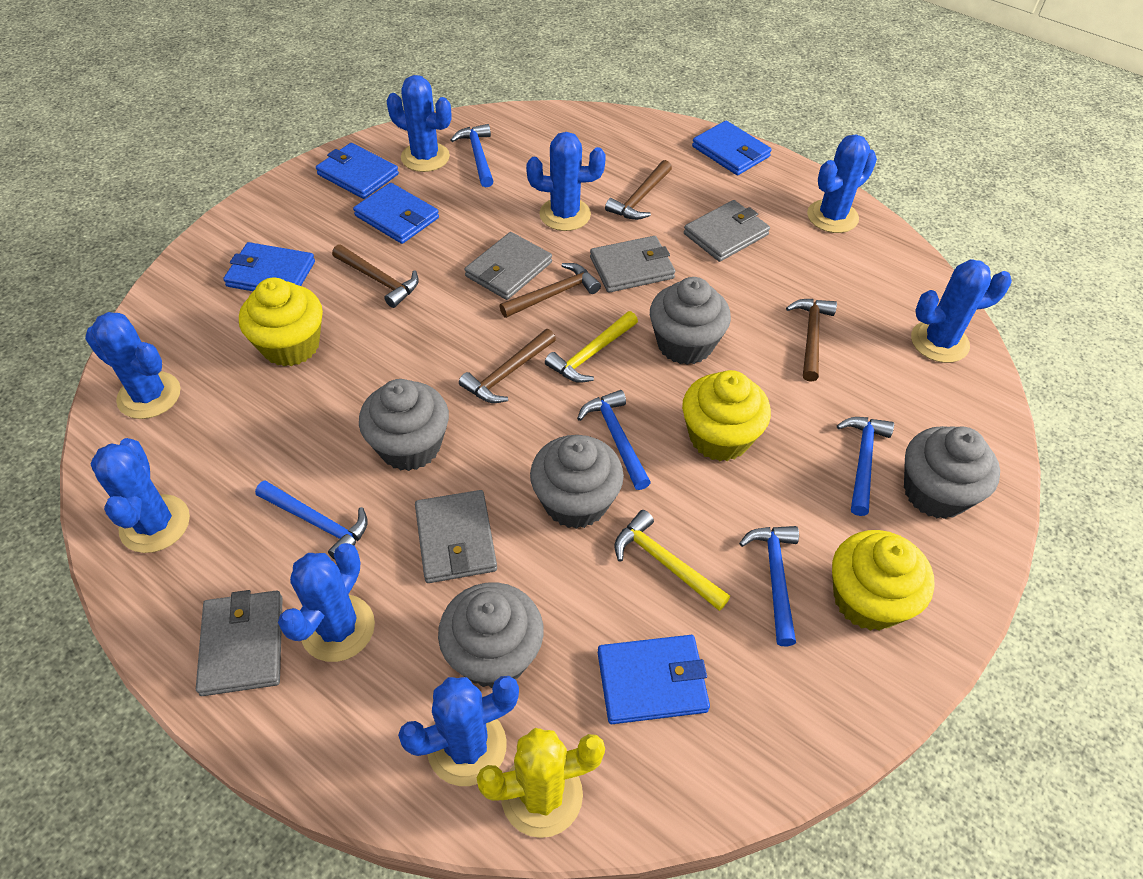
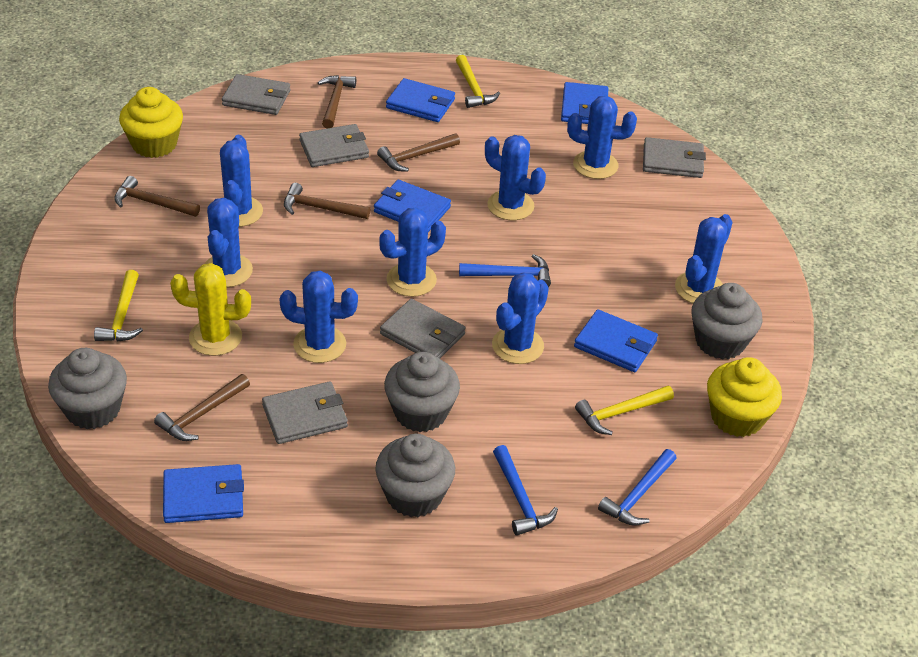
blue hammer: [255,480,368,560] [451,124,493,187] [577,390,651,490] [739,526,799,646] [837,417,894,516] = 5 -> [459,254,551,287] [493,445,558,536] [598,449,677,526] = 3
grey cupcake: [359,379,449,471] [438,582,544,688] [530,435,624,529] [650,277,731,365] [904,426,1000,519] = 5 -> [48,348,127,429] [375,434,455,517] [384,352,460,432] [692,283,762,360] = 4
yellow cupcake: [239,278,323,366] [682,370,771,461] [832,530,935,631] = 3 -> [119,87,183,158] [707,357,782,437] = 2
yellow hammer: [545,311,638,383] [615,510,730,611] = 2 -> [94,270,143,342] [456,55,500,108] [575,386,674,435] = 3

